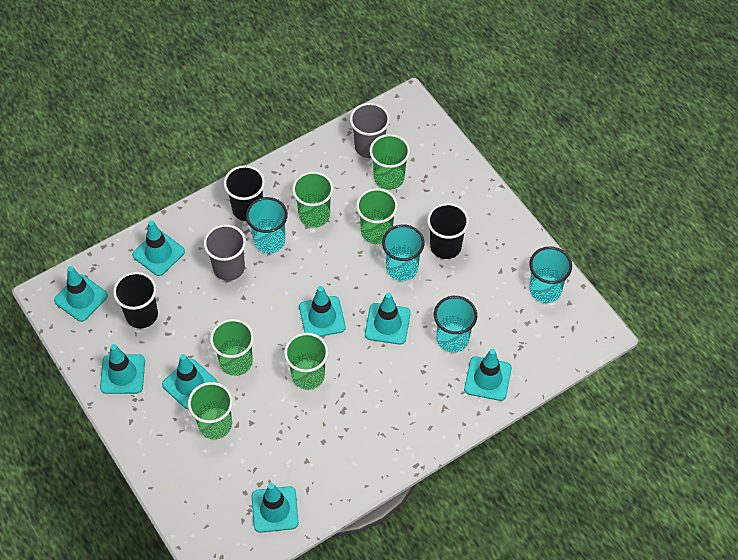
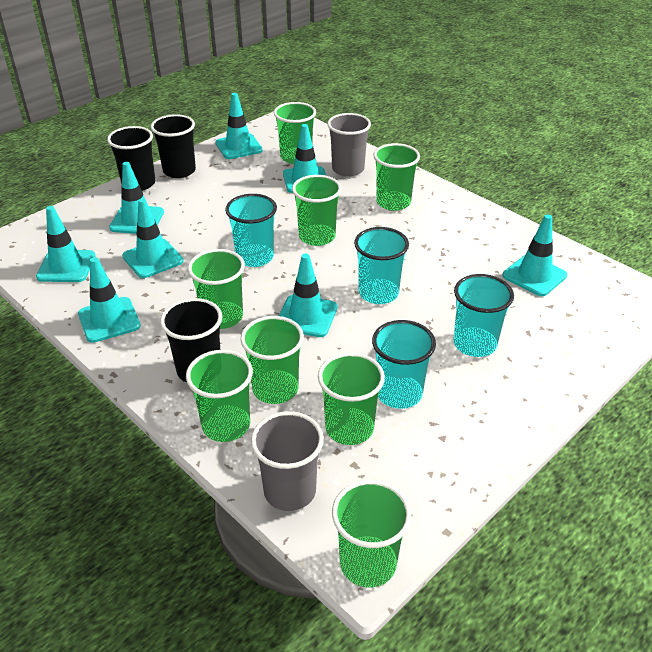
green cup: [188,382,233,439] [210,319,254,376] [284,332,329,390] [292,171,334,227] [356,188,398,244] [369,134,410,190] = 6 -> [186,350,253,442] [188,249,245,329] [240,316,304,404] [274,102,316,164] [292,175,342,246] [318,352,385,445] [332,480,412,588] [374,143,420,211] = 8

